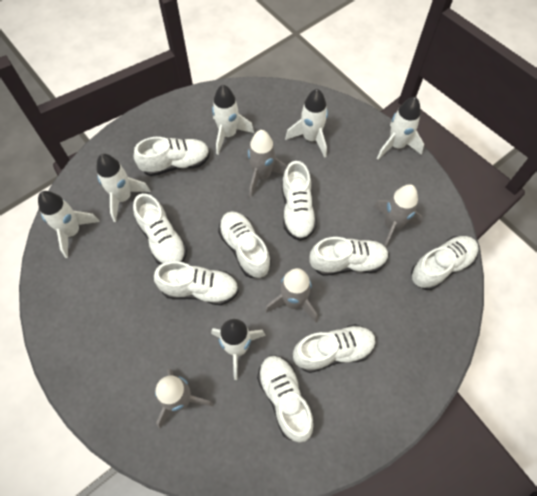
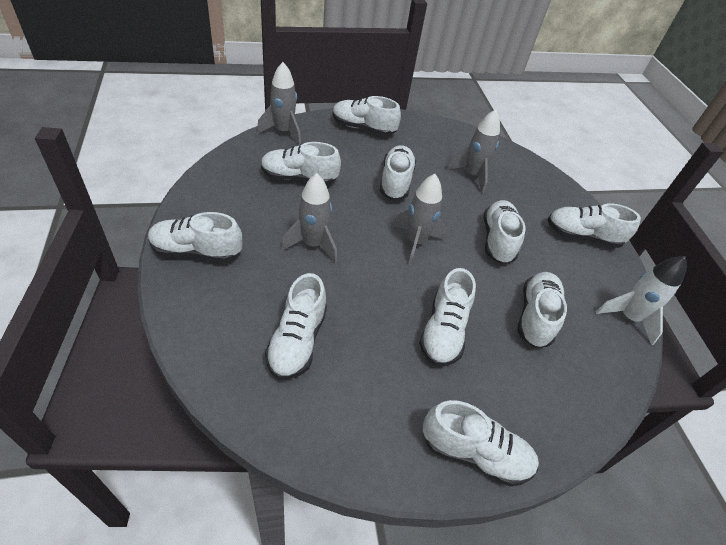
white rocket: [38,191,100,258] [96,154,151,222] [211,319,266,380] [212,85,254,155] [285,89,328,158] [377,97,424,160] = 6 -> [596,256,687,345] = 1
white shoe: [133,193,187,265] [134,137,210,176] [154,261,239,305] [218,211,271,278] [257,356,314,443] [282,161,317,241] [293,324,376,373] [309,237,389,276] [411,236,478,290] = 9 -> [148,212,242,262] [261,142,341,185] [265,273,327,380] [332,96,401,136] [380,145,416,200] [419,268,476,366] [423,400,539,487] [483,200,526,264] [517,272,567,347] [548,203,641,248] = 10

